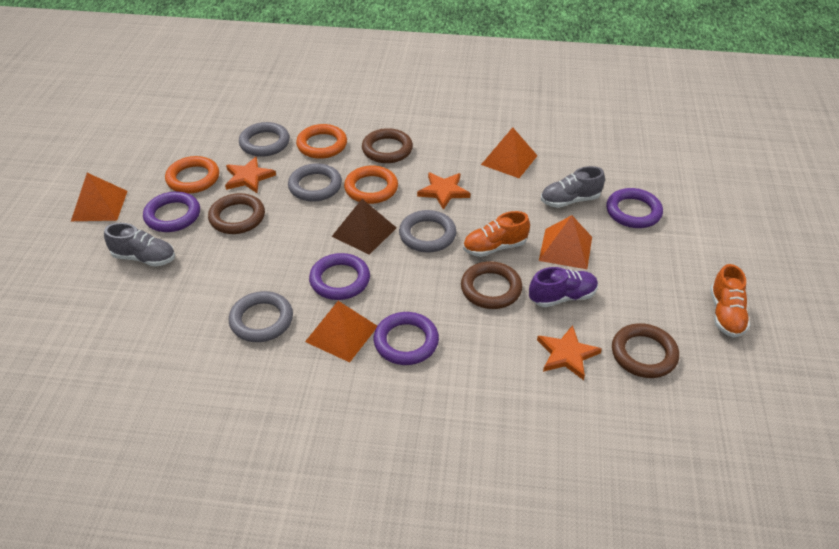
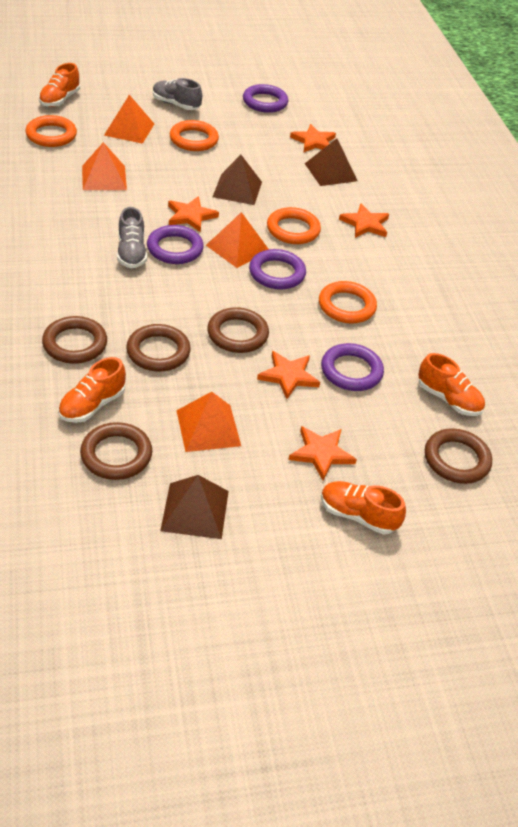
brown pyramid: [332,199,396,255] = 1 -> [160,475,229,539] [213,155,262,205] [305,138,357,186] = 3
brown ring: [208,193,265,234] [362,128,413,163] [461,261,522,309] [612,323,679,378] = 4 -> [42,316,107,364] [80,422,152,480] [126,324,191,372] [207,307,269,353] [425,428,492,484] = 5
grey ring: [229,291,293,342] [239,122,290,157] [288,163,342,202] [399,210,456,252] = 4 -> none = 0
orange ring: [165,156,219,194] [296,124,347,159] [344,166,398,204] = 3 -> [26,115,77,147] [170,120,219,151] [267,207,321,244] [319,281,377,324] = 4
orange shoe: [463,211,530,257] [710,264,750,337] = 2 -> [39,63,80,107] [58,357,126,423] [321,481,406,535] [418,353,485,416] = 4
orange star: [225,157,276,193] [417,172,470,210] [537,325,602,380] = 3 -> [168,196,219,232] [257,351,320,399] [289,426,357,481] [290,124,336,153] [339,203,389,238] = 5
purple shoe: [529,267,598,307] = 1 -> none = 0

